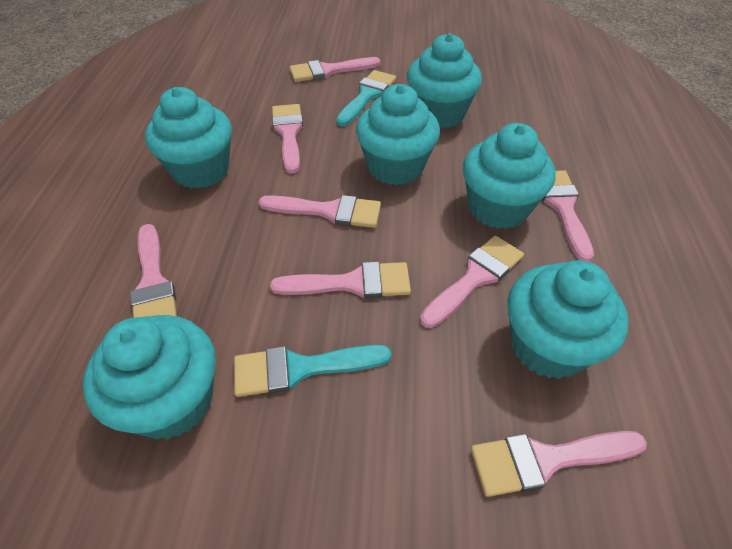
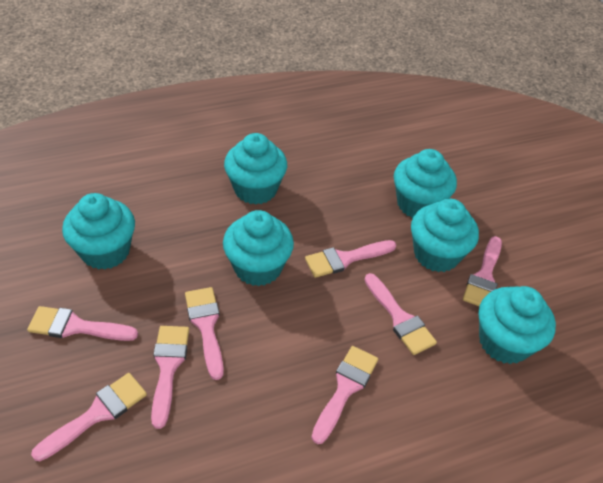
turquoise brush: [234,345,392,397] [336,70,396,126] = 2 -> none = 0

